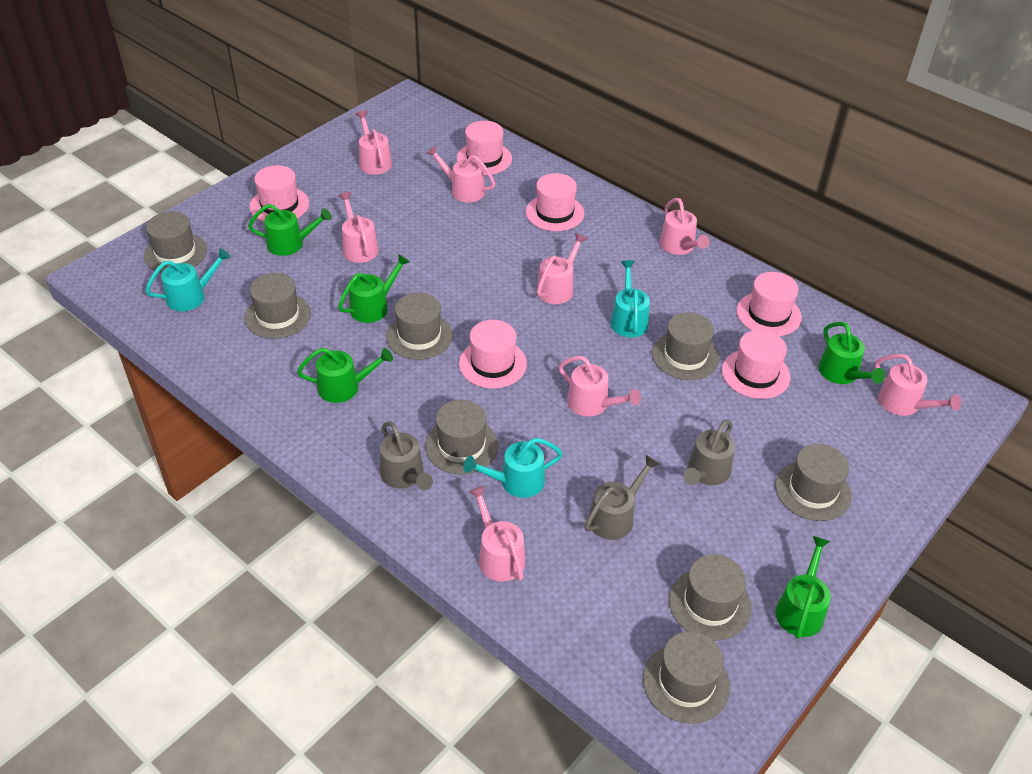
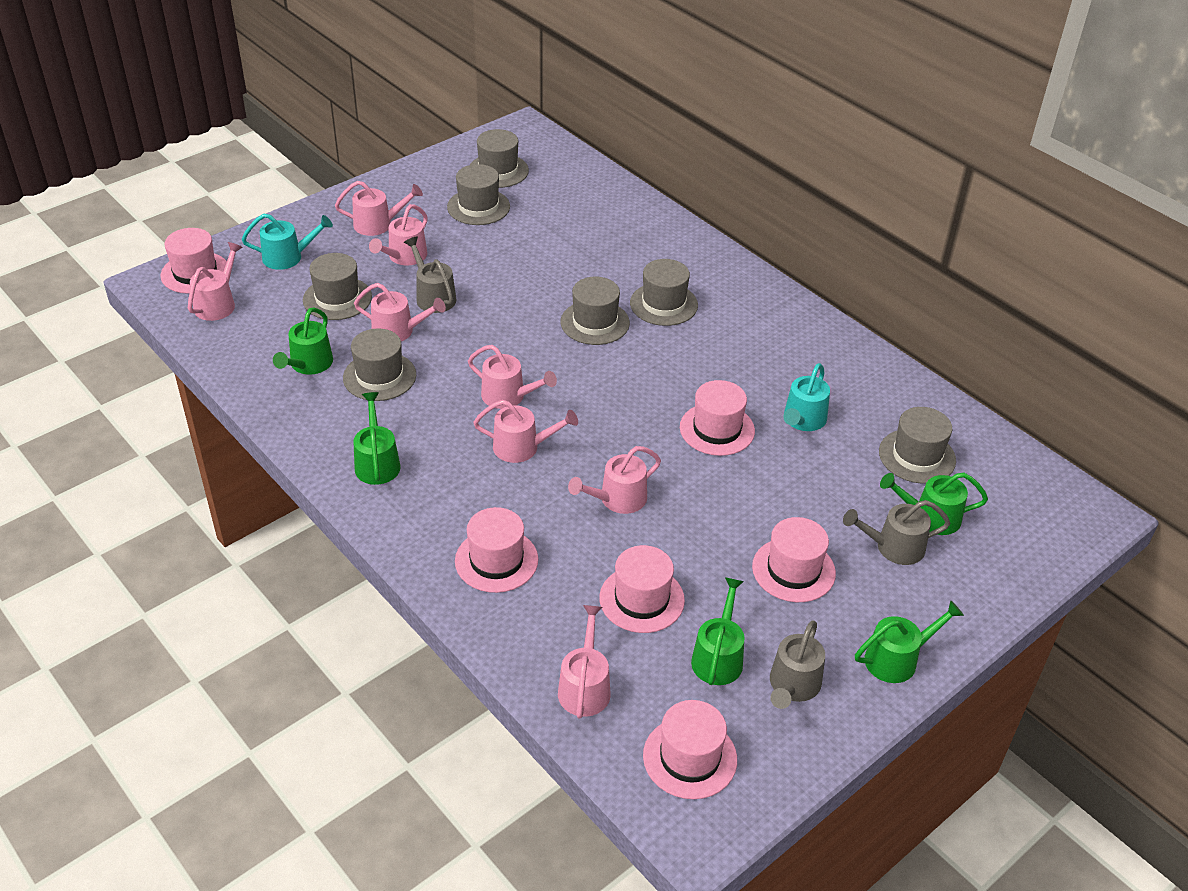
grey hat: [143,212,207,272] [244,273,311,339] [386,293,453,360] [425,400,498,474] [643,631,730,724] [652,312,719,380] [669,554,752,641] [775,444,851,521] = 8 -> [303,253,372,320] [343,328,416,401] [447,164,510,225] [470,129,529,188] [560,277,630,345] [630,259,698,326] [879,407,956,484] = 7
turquoise watering can: [145,248,231,311] [463,438,563,498] [610,260,650,338] = 3 -> [242,214,333,270] [783,363,830,431] = 2

